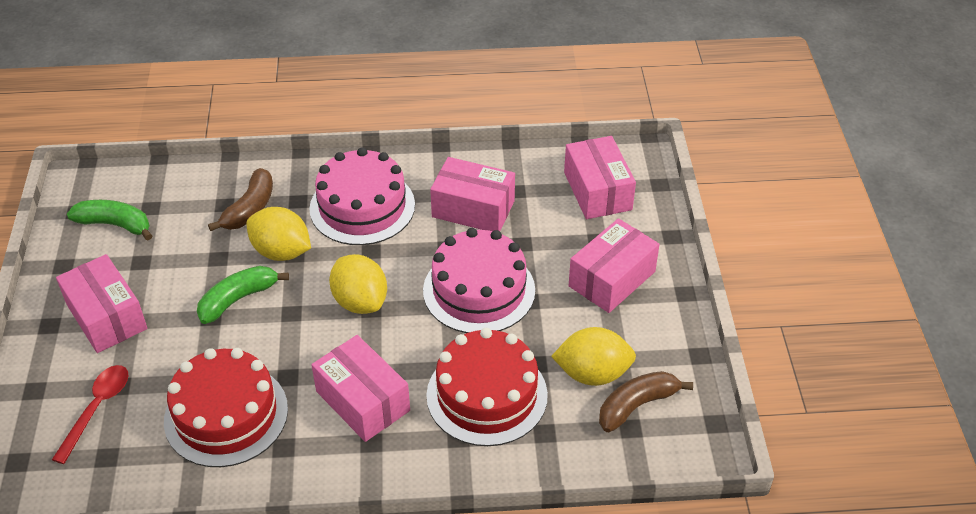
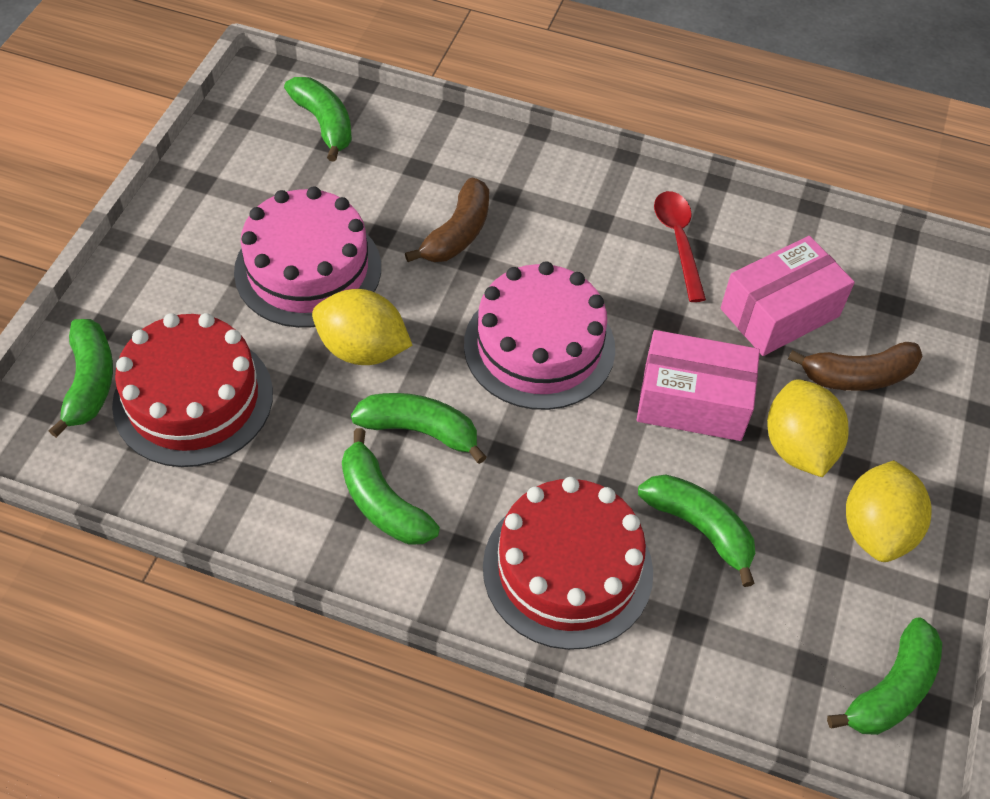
green banana: [67,200,152,240] [197,266,289,324] = 2 -> [49,319,113,438] [284,77,352,162] [342,428,440,545] [351,393,487,464] [638,474,755,587] [827,617,942,735] = 6
pink box: [56,254,148,353] [312,335,410,442] [430,157,515,231] [564,136,636,219] [569,218,660,313] = 5 -> [637,330,760,441] [721,236,855,356] = 2

